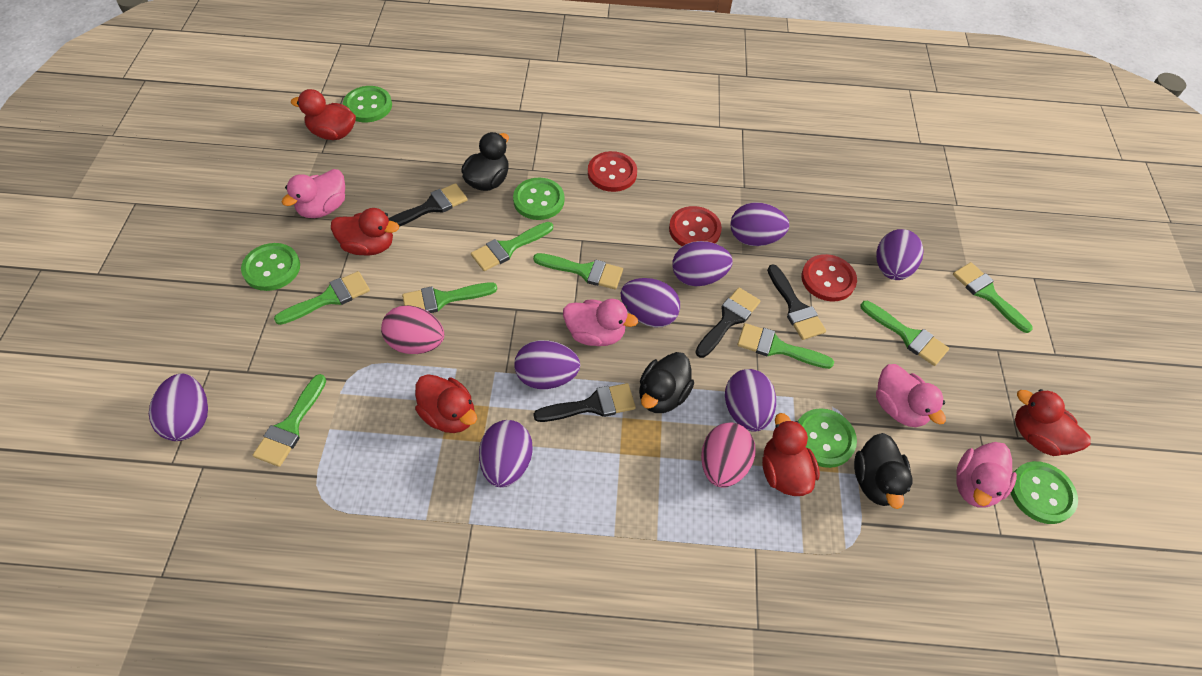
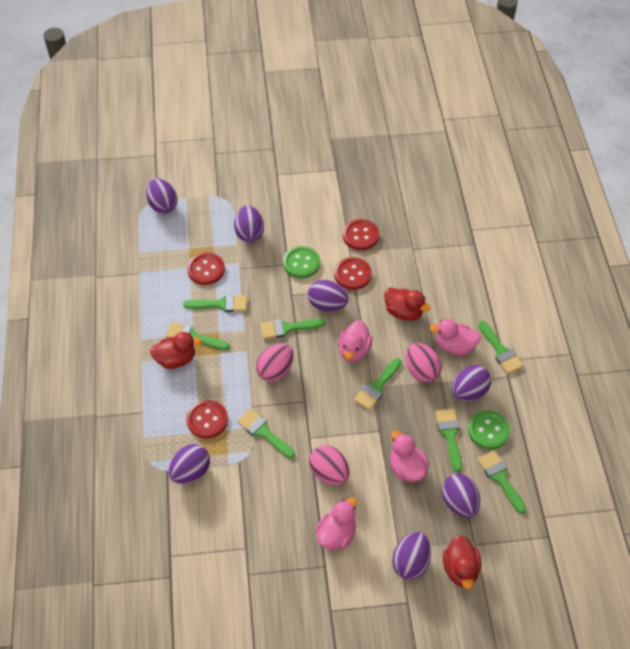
black brush: [388,183,468,227] [533,383,636,422] [695,287,760,358] [767,264,826,340] = 4 -> none = 0
black duck: [461,132,509,191] [639,352,694,413] [854,433,913,509] = 3 -> none = 0
green button: [241,243,300,291] [343,86,392,122] [513,178,564,220] [798,408,857,468] [1011,461,1078,524] = 5 -> [283,246,320,278] [468,411,510,450] = 2
pink egg: [381,305,444,354] [701,422,755,488] = 2 -> [256,343,293,382] [309,445,349,485] [406,343,442,383] = 3
purple egg: [149,374,208,441] [479,420,533,487] [514,340,580,389] [620,278,680,328] [672,241,733,286] [725,369,776,432] [730,202,789,246] [876,229,924,280] = 8 -> [147,179,177,214] [168,444,210,484] [234,206,264,243] [308,280,349,312] [392,532,431,580] [442,474,480,518] [452,365,491,401] = 7
red button: [588,151,637,192] [669,206,722,246] [801,254,857,302] = 3 -> [186,400,228,438] [187,252,225,285] [334,257,372,290] [343,219,379,250] = 4
red duck: [291,89,356,140] [331,208,399,256] [415,374,477,433] [762,413,820,496] [1015,389,1091,456] = 5 -> [150,332,202,369] [384,288,430,321] [443,535,481,589] = 3

